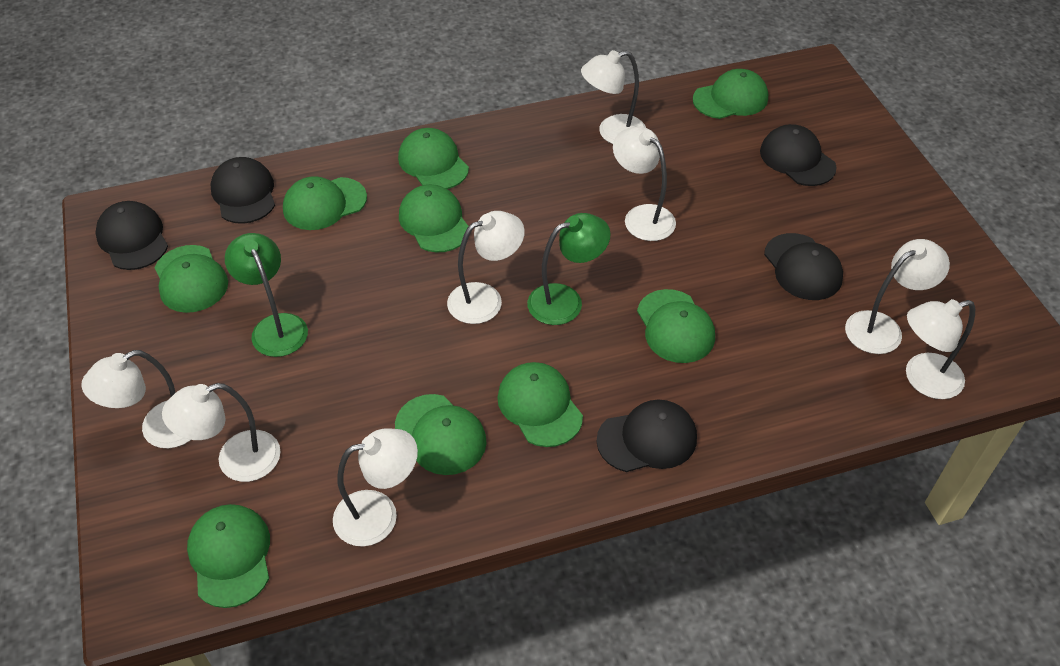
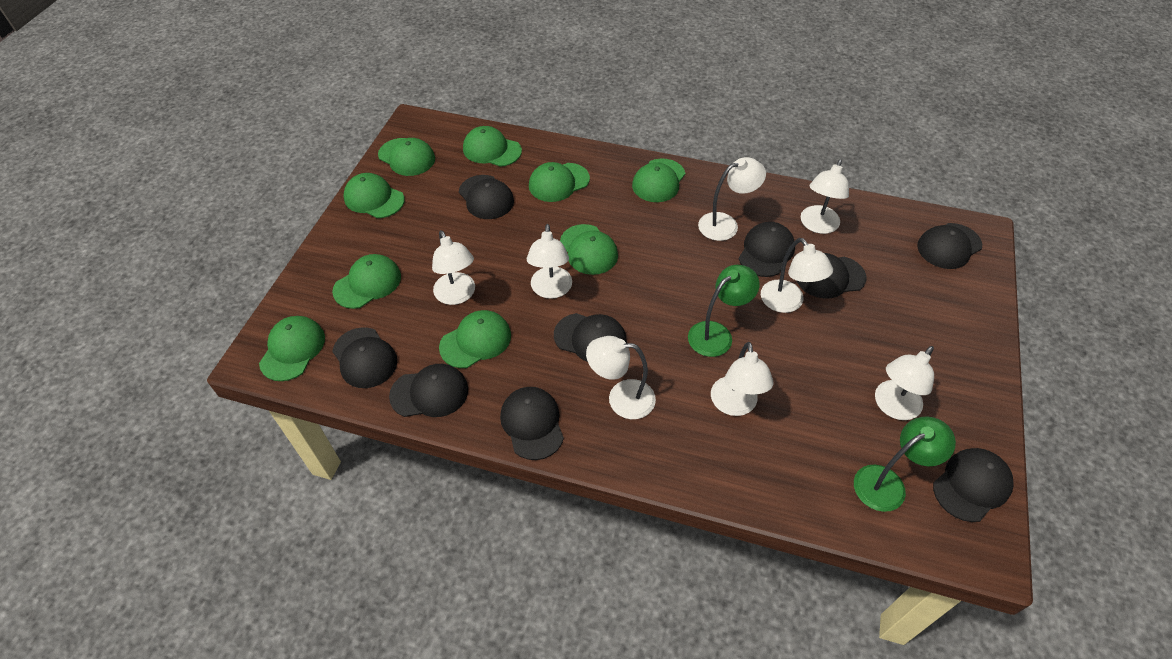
black cap: [95,201,168,270] [211,157,275,224] [597,399,697,472] [760,124,837,186] [764,233,843,300] = 5 -> [332,327,397,388] [389,364,468,417] [459,175,514,219] [500,387,564,460] [554,313,627,362] [739,222,795,277] [797,253,867,299] [917,223,982,269] [933,448,1013,522] = 9

